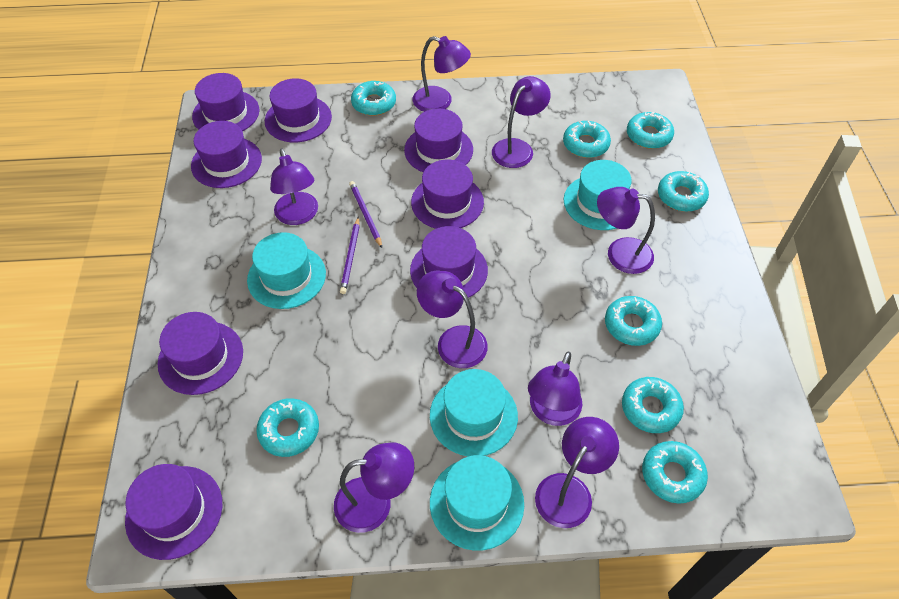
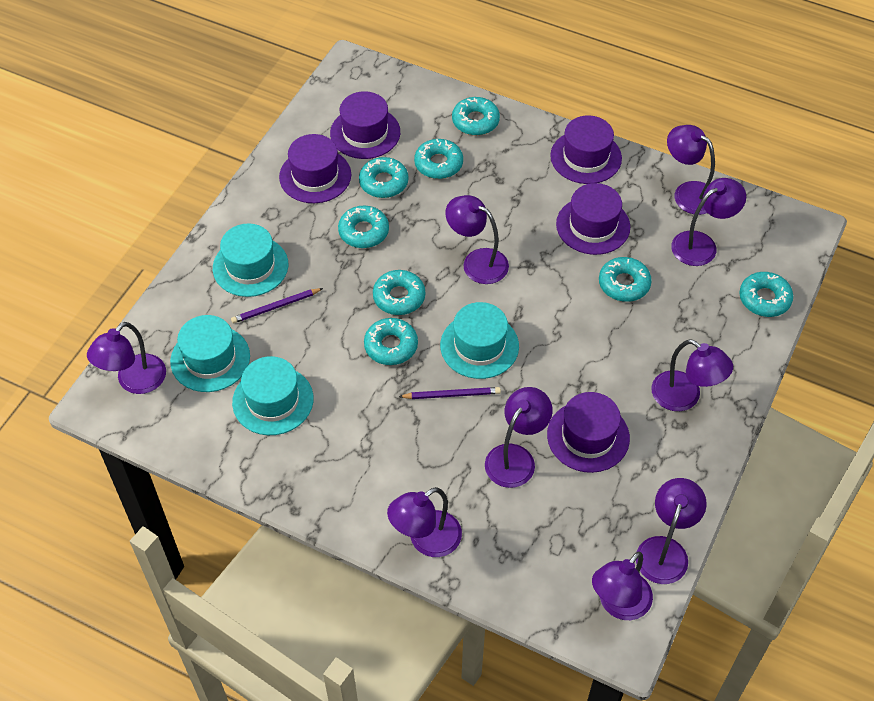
purple hat: [125,464,222,560] [158,312,243,395] [191,121,262,188] [192,73,259,131] [265,78,332,142] [404,109,473,172] [410,226,488,298] [411,160,484,229] = 8 -> [279,134,351,203] [330,91,400,159] [547,392,630,473] [550,115,622,184] [556,183,630,255] = 5
purple lamp: [270,148,318,225] [334,443,414,533] [413,36,471,112] [417,270,488,368] [492,76,551,168] [528,351,582,426] [535,417,619,528] [597,187,655,274] = 8 -> [87,322,166,394] [387,487,462,557] [445,195,509,284] [485,387,553,488] [592,552,653,620] [636,478,706,584] [651,339,733,411] [667,125,715,215] [671,178,746,266] = 9

